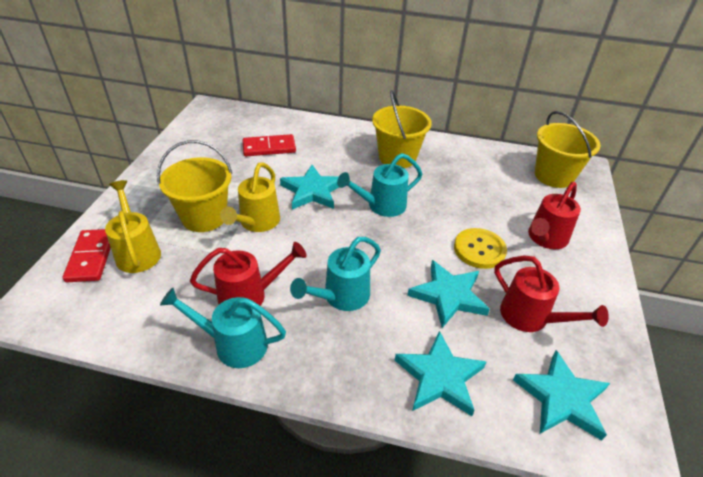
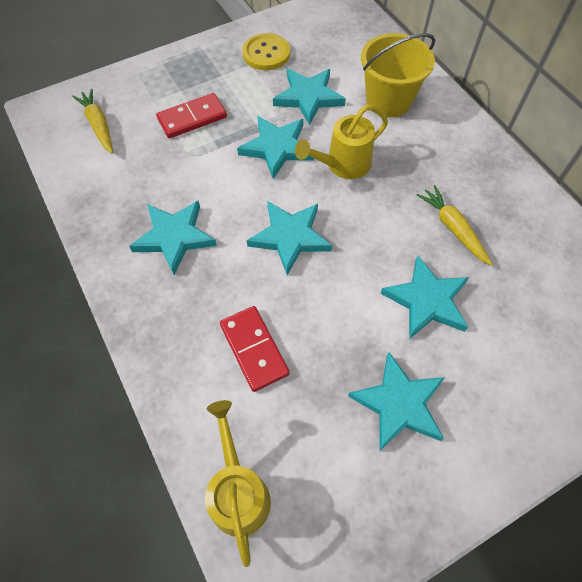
red watering can: [190,242,307,306] [494,256,609,332] [528,182,581,249] = 3 -> none = 0
turquoise star: [280,165,339,210] [394,331,486,416] [407,260,490,328] [513,350,610,440] = 4 -> [129,200,217,275] [237,116,314,179] [247,201,332,275] [273,69,346,125] [348,352,445,450] [380,256,469,339] = 6
turquoise watering can: [160,287,286,368] [290,237,381,311] [337,153,422,217] = 3 -> none = 0
yellow bucket: [157,140,232,232] [372,90,432,168] [535,111,601,188] = 3 -> [361,33,435,117] = 1
yellow carrot: none = 0 -> [72,89,113,154] [417,185,492,265] = 2

